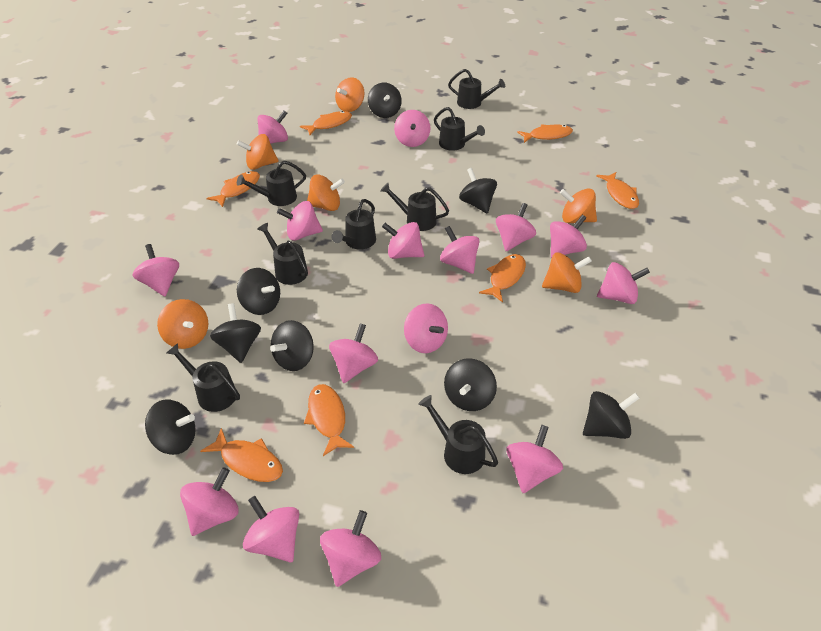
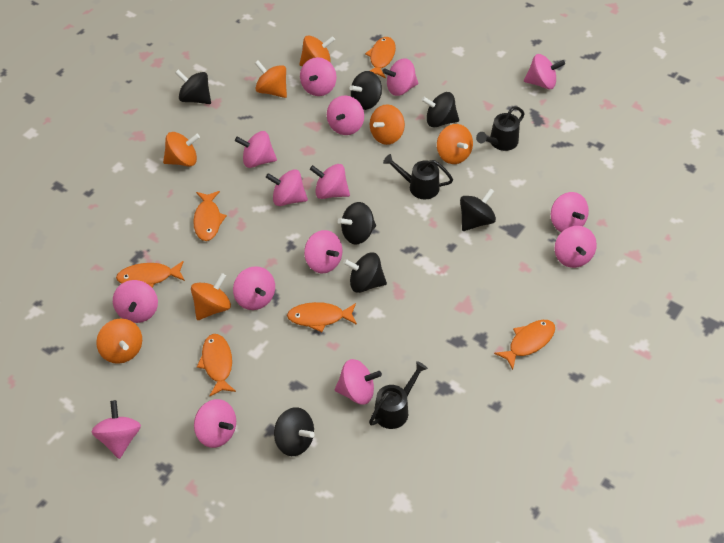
black spinning top: [145,399,196,455] [210,303,261,363] [237,268,280,315] [270,320,314,371] [368,83,402,118] [444,358,497,411] [459,168,497,214] [583,391,640,439] = 8 -> [175,70,211,104] [274,407,315,456] [338,202,376,244] [343,253,387,293] [350,71,382,110] [421,92,459,127] [460,188,496,231] = 7
black watering can: [167,343,240,412] [237,160,306,206] [257,223,308,285] [331,199,376,250] [380,183,449,231] [418,395,498,474] [434,107,485,151] [448,69,505,109] = 8 -> [369,361,428,429] [383,154,453,199] [476,106,525,151] = 3
orange fish: [200,428,283,482] [206,171,260,207] [300,111,352,135] [304,384,354,456] [479,254,526,302] [517,124,573,143] [596,172,639,209] = 7 -> [116,261,185,288] [193,191,227,241] [197,334,236,396] [287,302,357,332] [365,37,396,78] [494,320,555,370] = 6
orange spinning top: [157,299,208,349] [237,134,279,170] [307,175,345,211] [335,77,364,112] [542,252,592,293] [560,189,597,223] = 6 -> [96,319,142,364] [163,132,200,166] [191,273,231,320] [255,60,287,98] [299,35,335,66] [370,104,405,145] [437,124,473,164] = 7

